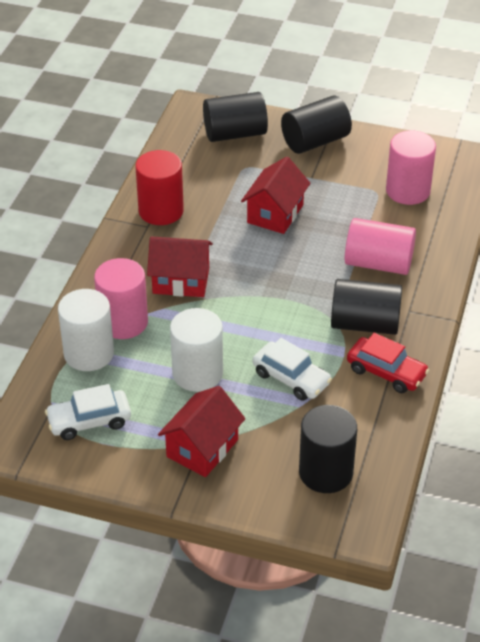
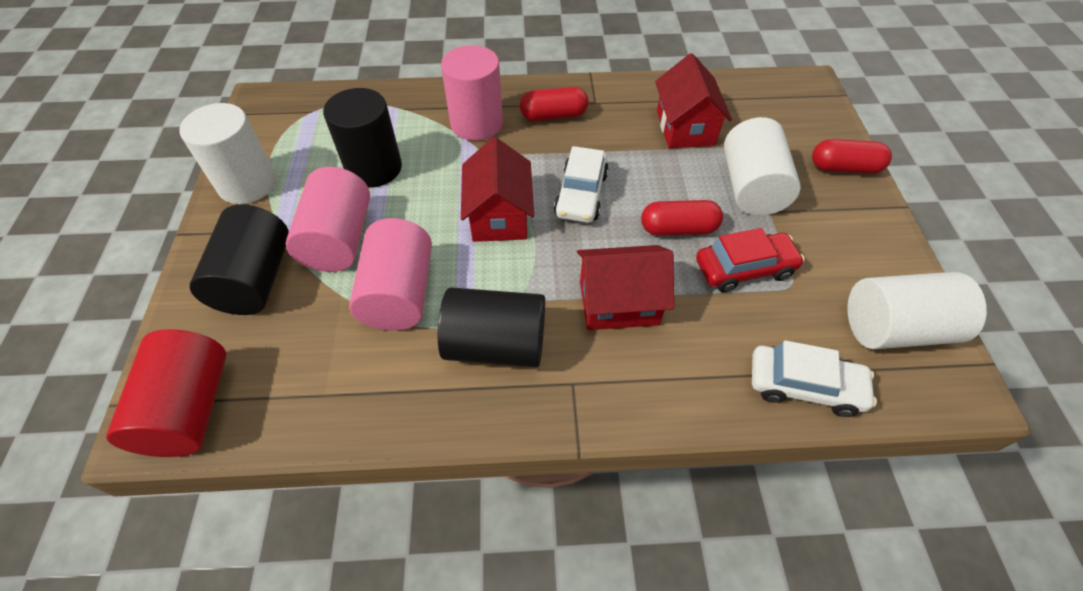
black cylinder: [203,92,268,142] [281,95,352,154] [299,405,357,493] [331,279,402,335] = 4 -> [190,205,289,315] [323,88,402,188] [438,287,545,367] = 3
red capsule: none = 0 -> [520,87,589,121] [641,200,723,236] [812,139,892,174] = 3
white cylinder: [58,289,114,371] [170,308,223,392] = 2 -> [179,103,277,204] [724,117,801,216] [847,272,987,349] = 3

